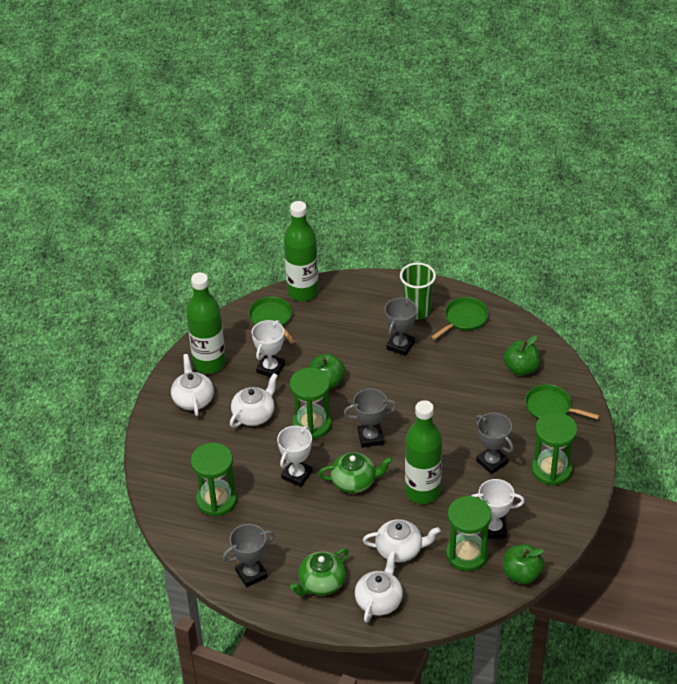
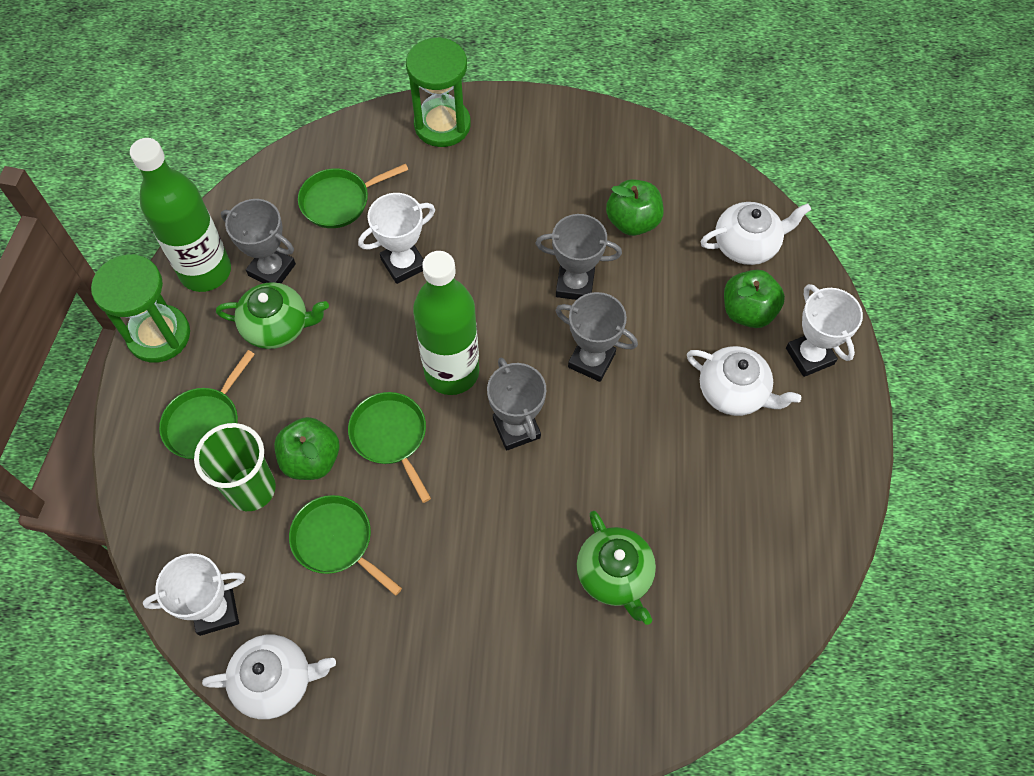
green bottle: [186,272,226,374] [284,201,319,301] [405,400,442,504] = 3 -> [130,138,231,292] [413,251,479,395] = 2
green hourglass: [191,443,237,517] [290,368,332,439] [446,496,491,571] [532,412,577,486] = 4 -> [91,254,190,363] [406,37,471,147] = 2
green pan: [248,297,295,344] [431,297,489,340] [525,384,600,419] = 3 -> [159,350,255,459] [289,495,402,596] [298,164,408,228] [348,392,431,503] = 4
white teapot: [171,354,214,416] [230,373,278,428] [355,551,403,622] [363,519,440,562] = 4 -> [202,635,336,719] [687,346,801,416] [701,202,811,265] = 3

